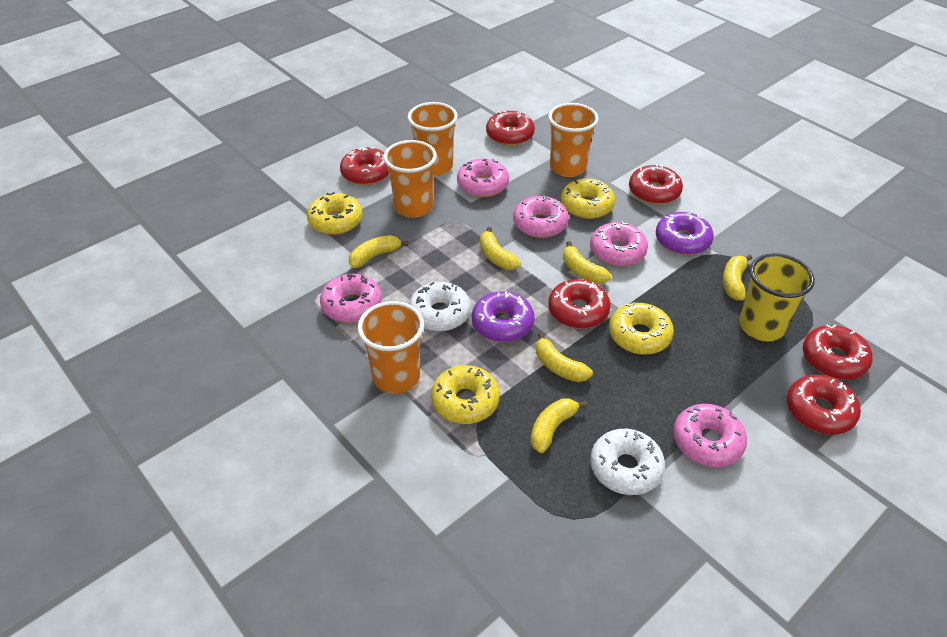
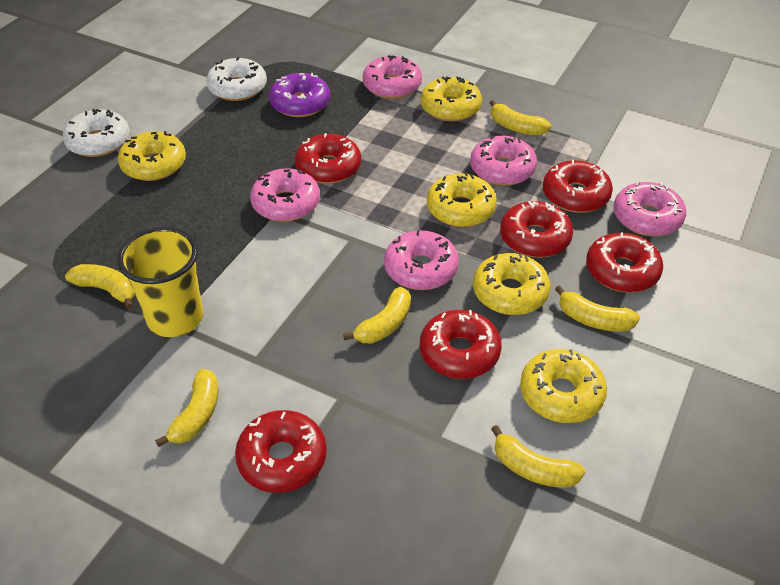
orange cup: [357,301,424,394] [383,140,437,218] [407,102,458,176] [548,103,599,177] = 4 -> none = 0
purple donut: [472,291,535,342] [656,212,714,255] = 2 -> [269,73,330,117] = 1
yellow donut: [307,192,362,235] [431,365,500,424] [561,178,615,219] [609,302,674,355] = 4 -> [118,131,186,181] [421,76,482,122] [427,172,497,227] [473,253,550,315] [520,349,607,423] = 5

